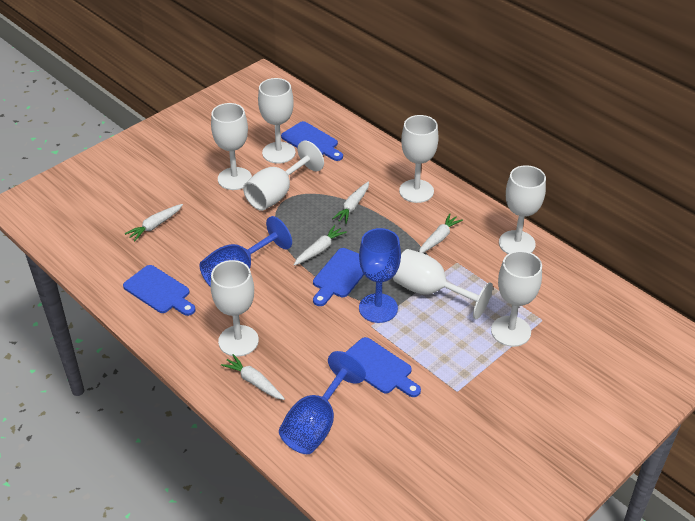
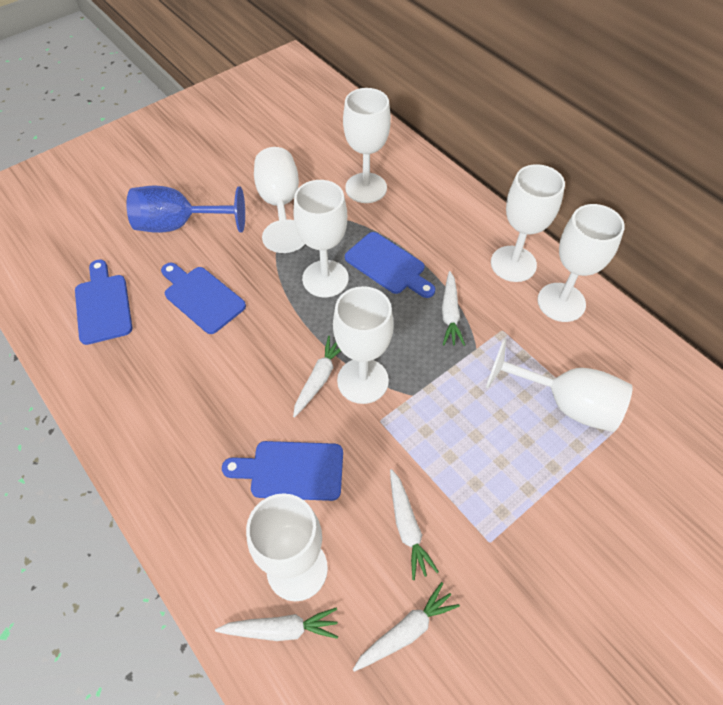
blue goblet: [200,216,292,287] [279,351,366,454] [359,228,401,323] = 3 -> [126,186,245,233] = 1

